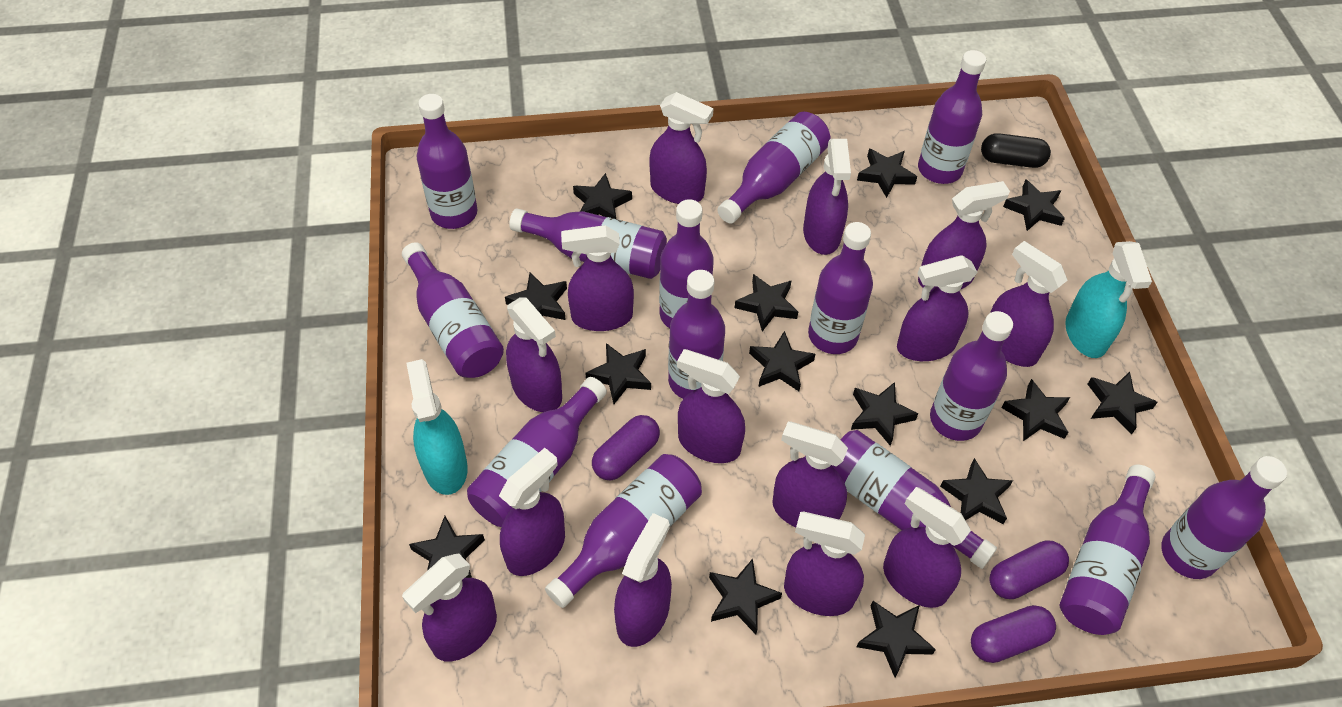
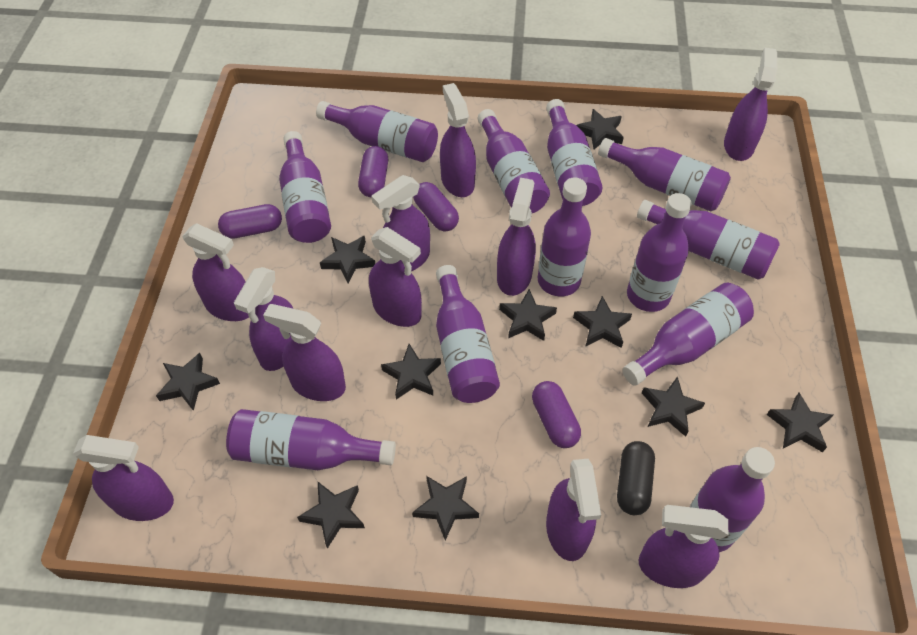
black star: [409,516,485,578] [505,272,567,320] [573,173,632,219] [586,343,651,404] [709,558,782,634] [735,274,798,332] [749,331,815,391] [851,382,919,446] [856,601,936,677] [857,149,917,198] [940,458,1013,524] [1001,379,1070,441] [1003,180,1065,231] [1088,372,1158,434] = 14 -> [156,353,220,411] [297,482,365,549] [320,236,375,283] [381,344,441,400] [412,476,479,541] [499,289,557,341] [573,296,632,348] [576,109,624,149] [642,376,705,437] [767,393,833,452] = 10
purple bottle: [402,242,504,378] [416,94,478,229] [467,377,607,527] [509,208,667,279] [545,454,702,608] [659,199,714,328] [668,270,725,399] [717,112,831,224] [808,222,873,354] [833,430,997,569] [918,50,986,184] [930,311,1013,441] [1059,465,1156,635] [1161,456,1287,579] = 14 -> [226,409,396,470] [279,131,331,243] [316,101,438,162] [436,265,500,403] [478,109,550,213] [538,177,591,297] [546,99,603,206] [598,138,731,212] [622,283,754,386] [627,193,692,312] [637,200,780,280] [690,447,775,552] = 12
purple capsule: [592,415,660,480] [971,605,1056,663] [989,541,1069,599] = 3 -> [218,204,282,239] [358,146,388,197] [413,182,459,232] [532,381,581,448] = 4
purple spray bottle: [402,554,497,661] [499,448,565,576] [506,297,562,412] [561,225,634,331] [614,513,672,647] [649,92,714,204] [677,349,745,463] [772,422,848,527] [784,512,865,616] [803,139,851,255] [883,487,971,608] [897,255,978,361] [918,181,1010,292] [990,241,1068,367] = 14 -> [73,435,174,521] [182,223,249,321] [234,267,294,371] [263,304,346,401] [369,227,422,327] [372,175,430,272] [440,83,476,197] [497,178,536,296] [546,459,601,561] [638,505,728,588] [724,47,777,161] = 11
turquoise spray bottle: [406,359,468,495] [1065,241,1152,358] = 2 -> none = 0

